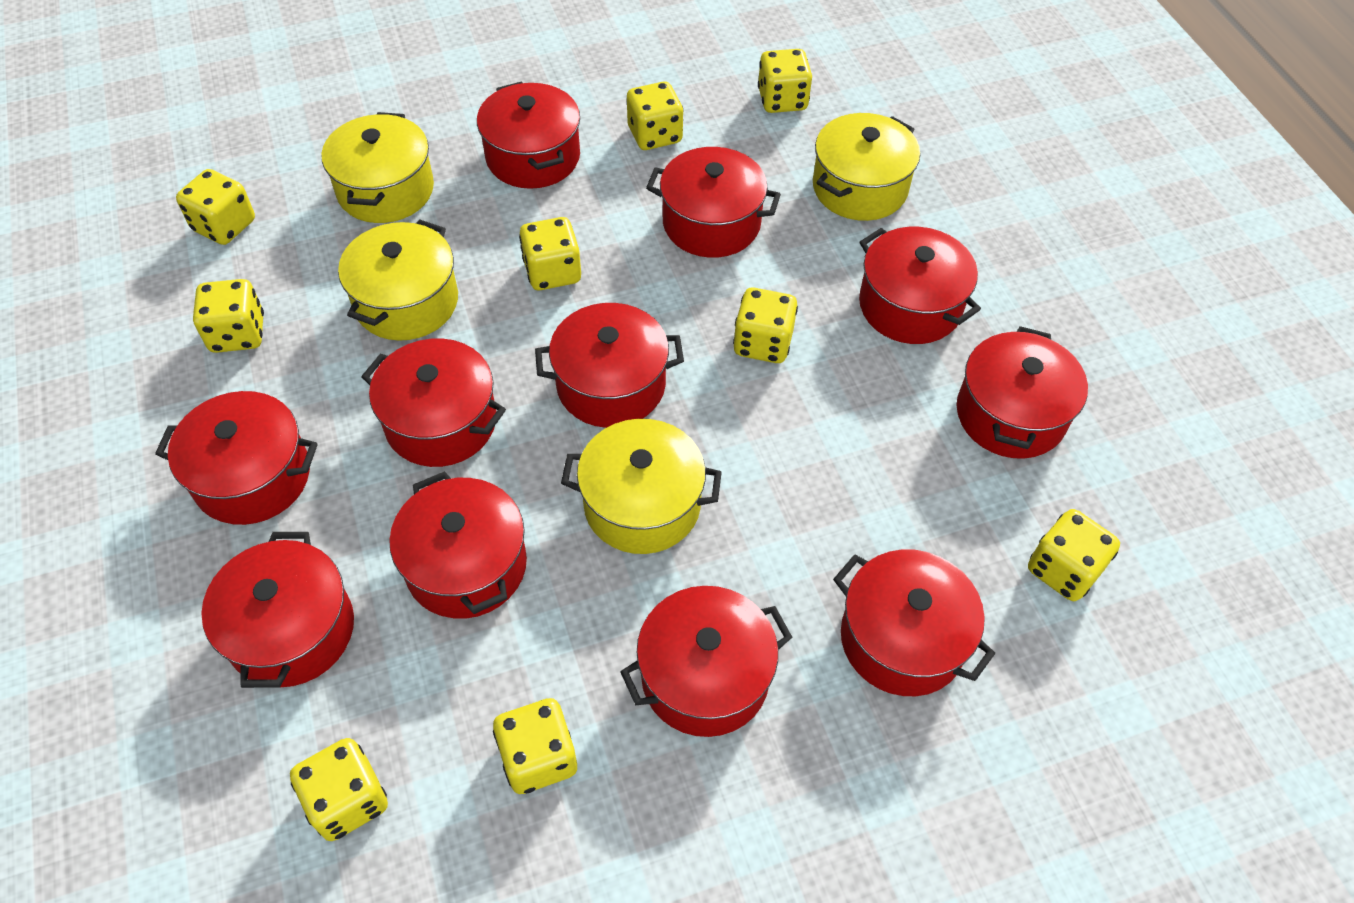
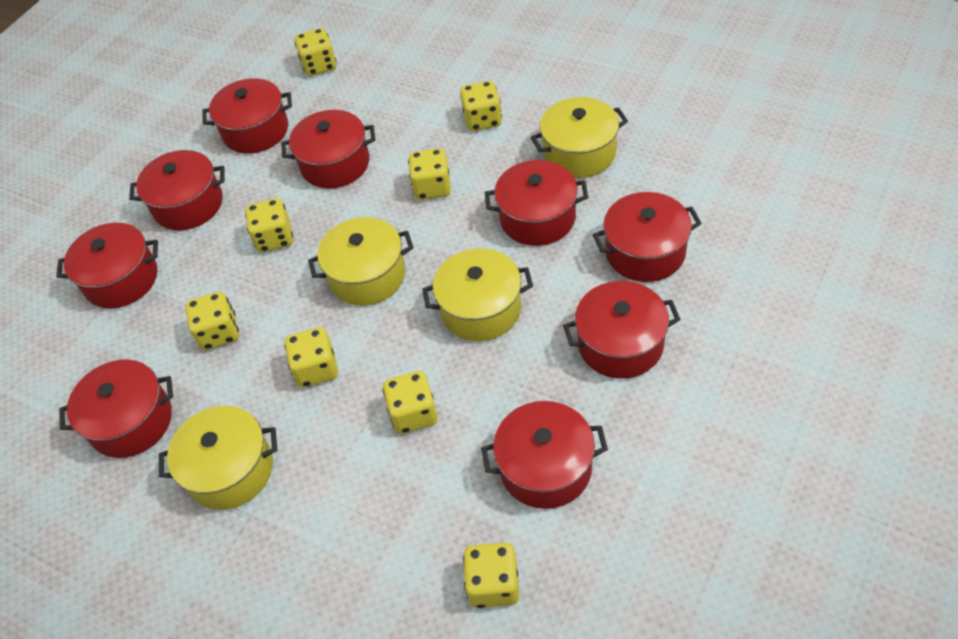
red pot: [155,391,318,525] [201,532,354,688] [361,339,506,467] [389,471,527,619] [477,81,580,189] [535,303,684,428] [621,586,792,737] [646,147,781,258] [833,549,995,696] [859,227,981,344] [956,326,1088,459] = 11 -> [56,223,158,308] [59,360,173,458] [129,150,225,230] [202,79,292,154] [282,110,375,189] [481,401,608,509] [485,160,588,246] [563,281,681,379] [593,192,702,282] = 9
yellow dice: [176,169,255,245] [193,279,264,353] [290,738,388,841] [493,698,577,794] [519,217,581,290] [627,81,683,150] [733,288,798,363] [758,49,812,113] [1028,509,1120,601] = 9 -> [185,292,239,350] [245,198,293,252] [285,327,338,388] [295,28,336,76] [383,371,438,434] [408,148,451,200] [460,81,502,131] [463,543,519,608] = 8

